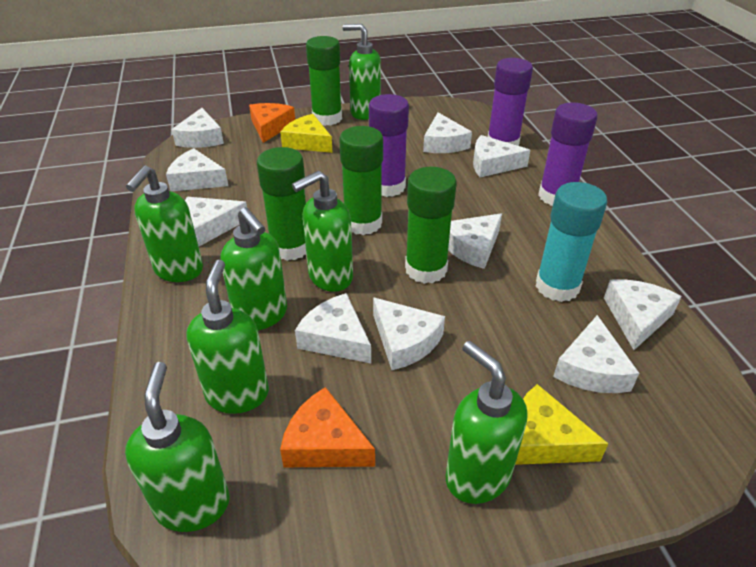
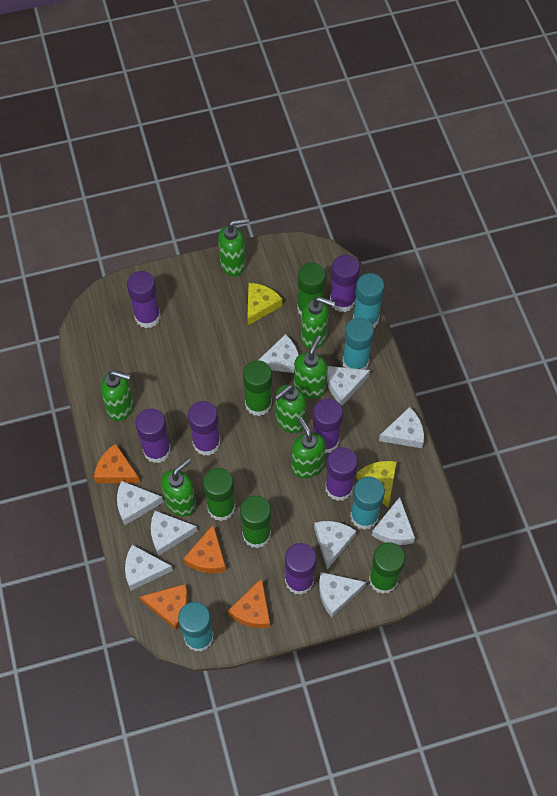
green glue stick: [257,147,306,261] [306,36,342,126] [339,126,383,235] [405,167,457,284] = 4 -> [203,468,236,521] [240,495,271,548] [243,360,272,416] [297,263,326,317] [369,542,405,594] = 5
orange cheese: [249,103,295,143] [280,387,375,467] = 2 -> [94,443,140,483] [140,584,188,630] [183,525,226,573] [228,578,270,628] = 4
purple glue stick: [369,94,409,197] [488,58,533,146] [538,103,598,206] = 3 -> [127,271,161,328] [135,408,171,463] [188,401,220,456] [285,543,317,595] [313,399,343,453] [325,447,358,501] [330,255,360,312] = 7
turquoise glue stick: [536,182,607,302] = 1 -> [178,602,214,652] [342,317,374,369] [350,477,385,530] [353,273,384,328] = 4
white cheese: [166,148,228,191] [172,108,224,148] [185,197,247,246] [295,293,371,363] [373,297,445,370] [423,113,472,153] [448,214,502,269] [473,135,530,177] [553,315,639,393] [604,279,682,350] = 10 -> [117,481,164,525] [125,545,173,591] [151,511,198,555] [259,334,299,373] [314,521,356,570] [319,572,366,617] [327,366,370,406] [372,497,415,545] [379,407,424,448] = 9

